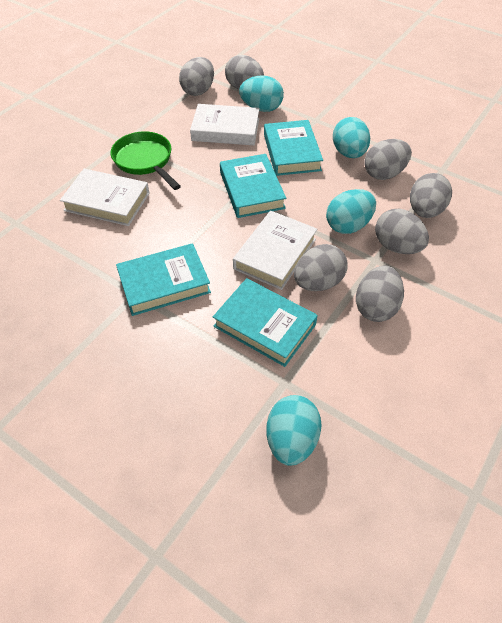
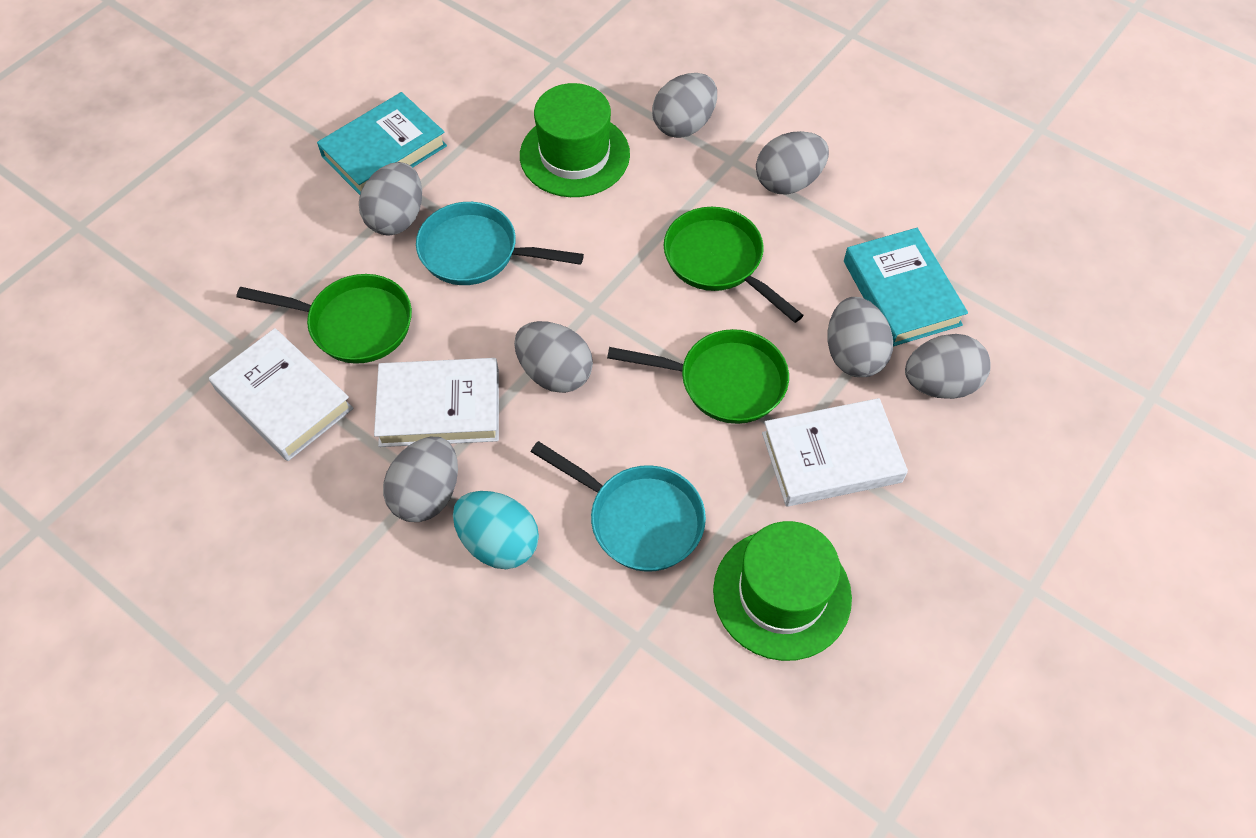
green hat: none = 0 -> [520,83,630,197] [713,521,852,661] = 2
green pan: [111,131,181,190] = 1 -> [236,274,412,364] [607,329,789,424] [664,207,803,323] = 3
turquoise book: [116,243,211,316] [213,278,318,367] [220,154,286,218] [264,120,323,176] = 4 -> [317,92,447,195] [844,228,968,346] = 2
turquoise egg: [239,76,284,112] [266,395,322,466] [326,189,376,234] [333,117,370,158] = 4 -> [453,491,539,569] = 1
turquoise pan: none = 0 -> [416,202,584,285] [531,441,706,572] = 2

